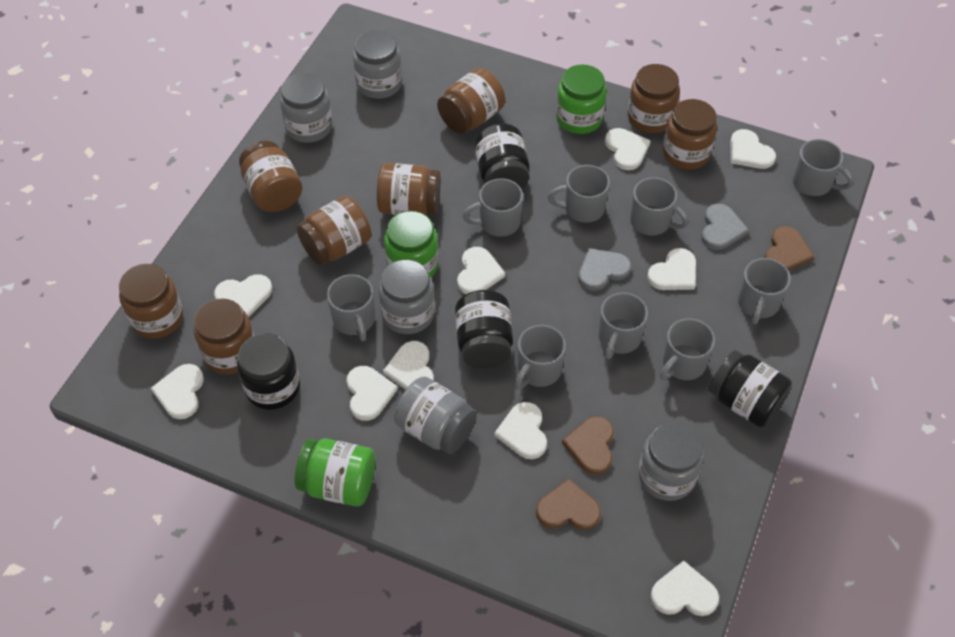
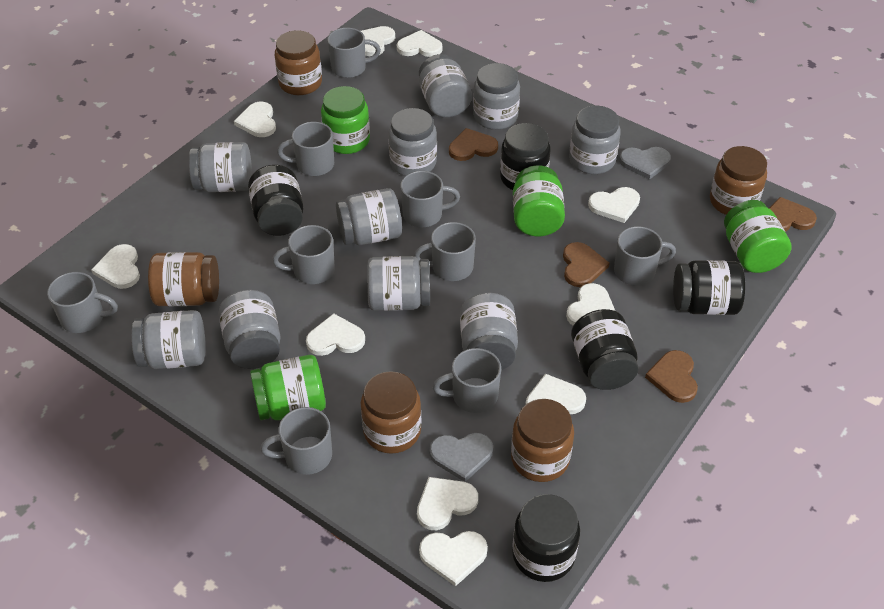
black jar: [237,333,300,410] [455,290,513,369] [474,123,530,189] [709,350,792,427] = 4 -> [248,165,303,236] [500,123,551,190] [512,494,580,582] [571,309,639,390] [673,260,745,315] = 5
brown heart: [536,479,601,530] [562,416,614,475] [765,226,814,271] = 3 -> [449,128,498,161] [563,242,610,287] [645,350,698,403] [769,197,817,232] = 4
brown jar: [119,264,183,339] [194,298,254,374] [239,141,303,212] [297,196,371,265] [377,163,441,215] [437,68,505,134] [628,64,680,133] [663,99,717,169] = 8 -> [148,252,219,306] [275,30,322,95] [361,371,421,454] [511,399,574,482] [710,146,767,215] = 5
green jar: [295,439,375,506] [384,211,439,277] [556,65,607,134] = 3 -> [250,355,326,420] [321,86,370,154] [513,165,565,236] [724,200,792,273] = 4
grey jar: [280,73,332,143] [353,30,402,99] [379,259,435,334] [394,377,477,454] [638,422,704,501] = 5 -> [131,310,206,369] [189,142,252,192] [219,290,280,369] [336,188,402,245] [367,256,430,311] [388,108,437,176] [419,54,472,118] [460,293,518,370] [473,63,520,130] [569,106,621,174] = 10

